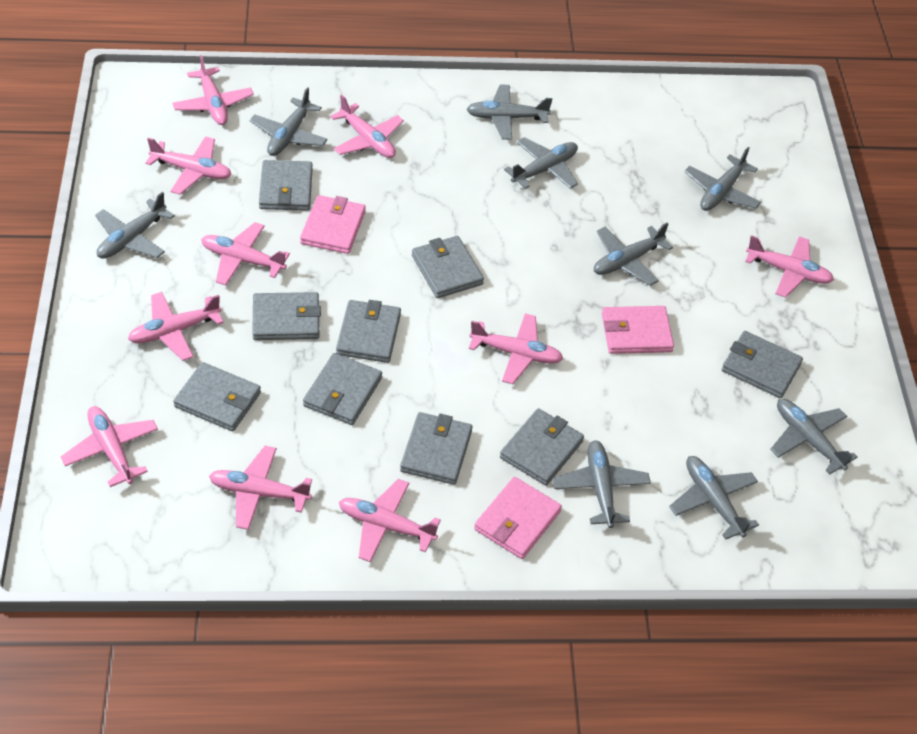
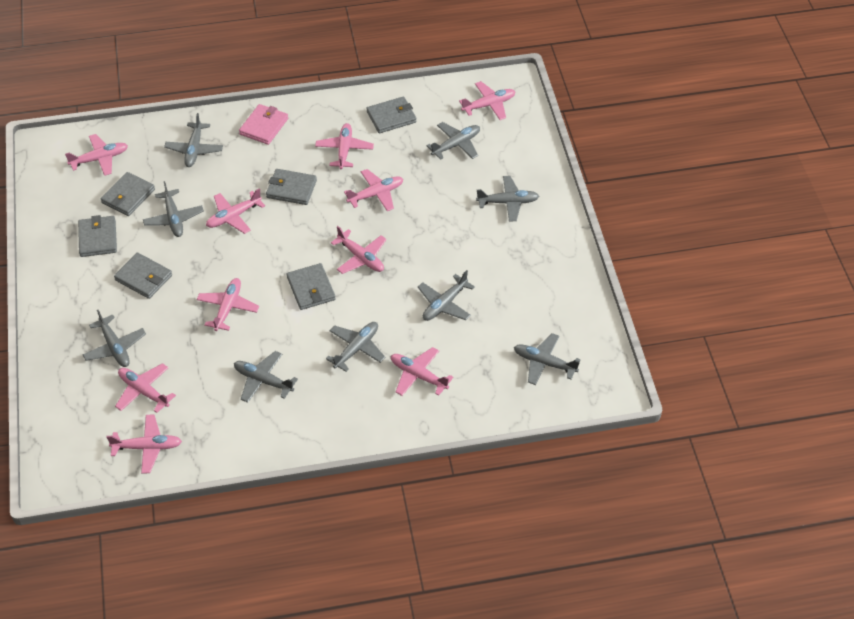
grey wallet: [173,362,261,431] [252,292,321,340] [259,160,313,211] [303,353,382,425] [336,300,401,363] [400,412,473,485] [412,236,484,298] [500,408,584,486] [722,331,803,398] = 9 -> [78,215,117,257] [100,172,155,216] [114,252,172,299] [266,169,317,205] [287,263,336,310] [367,96,417,133] = 6
pink wallet: [300,195,366,254] [474,477,562,559] [602,306,674,354] = 3 -> [239,104,288,145] = 1

